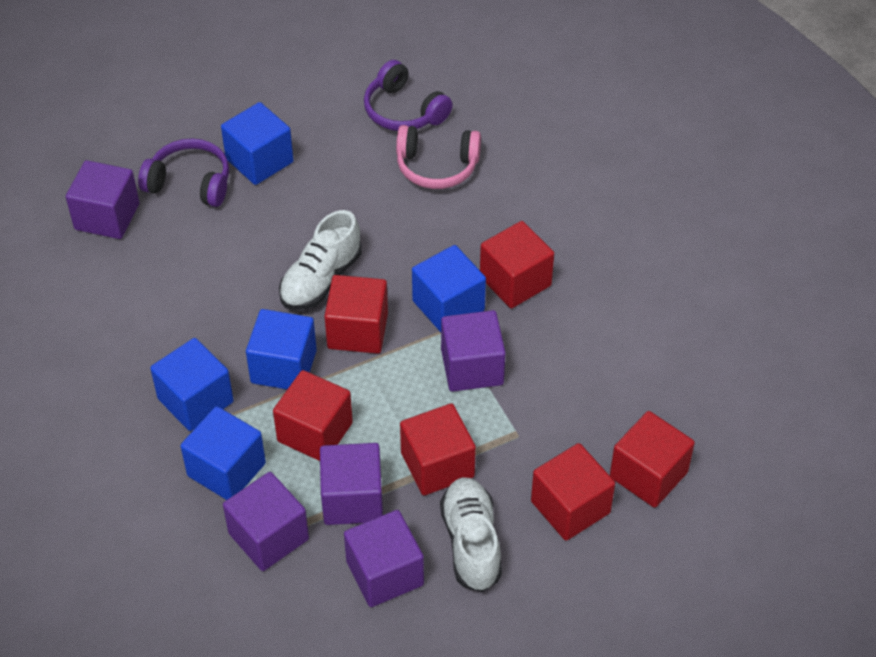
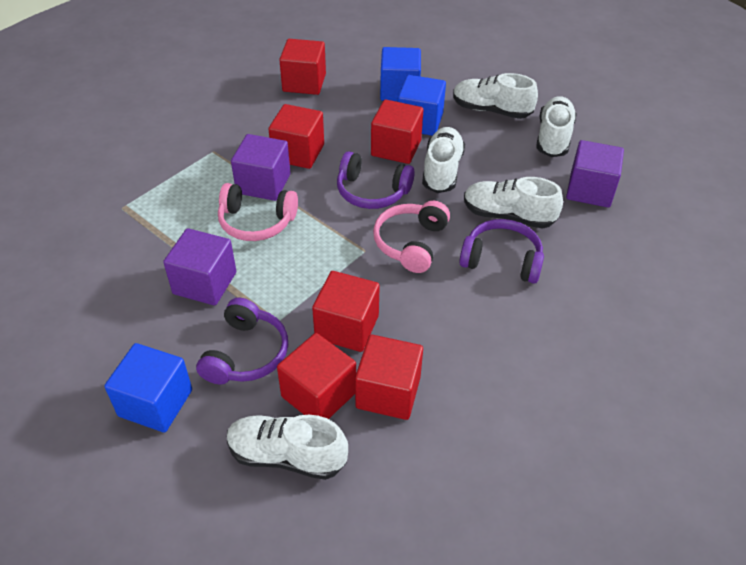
blue cube: [150,338,234,431] [181,406,266,500] [221,102,294,185] [246,309,317,389] [412,245,486,332] = 5 -> [104,343,192,433] [380,47,421,101] [398,75,446,136] = 3
pink headphones: [396,125,481,189] = 1 -> [218,183,298,241] [373,201,450,273] = 2
purple cube: [66,160,139,239] [223,472,309,571] [320,443,383,525] [344,510,424,607] [441,310,506,392] = 5 -> [163,228,236,305] [231,134,290,201] [566,140,624,208] = 3
purple headphones: [138,138,229,207] [364,60,453,131] = 2 -> [196,298,288,384] [337,151,415,209] [459,219,544,284] = 3
white shoe: [279,210,362,310] [440,477,502,592] = 2 -> [227,415,348,480] [422,127,465,193] [453,73,538,119] [464,177,563,229] [536,96,577,157] = 5

